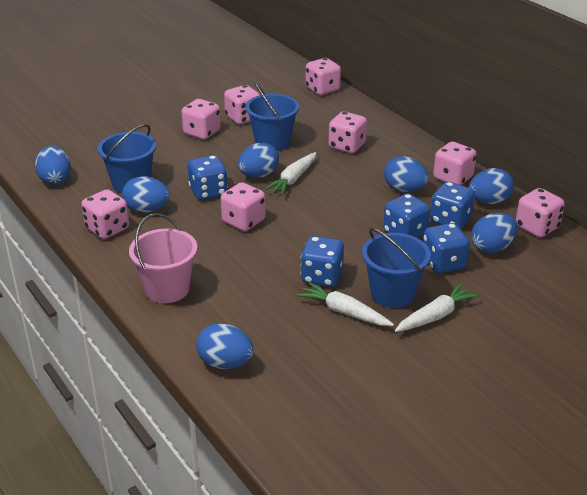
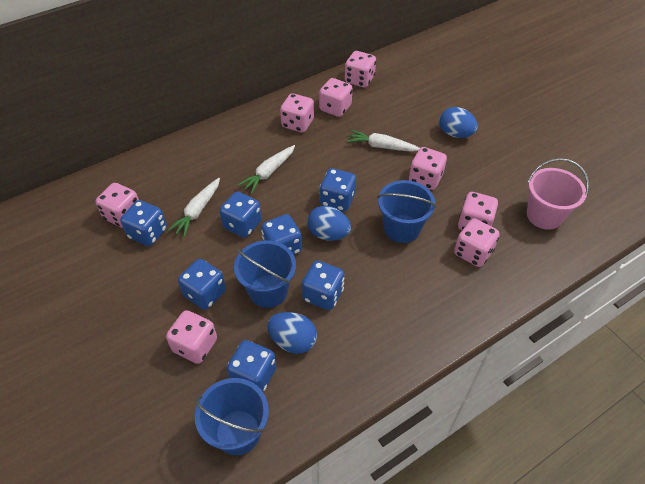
blue dice: [188,155,228,200] [301,236,344,287] [383,194,430,238] [423,223,470,273] [430,182,475,229] = 5 -> [120,200,167,246] [178,259,226,310] [219,191,262,238] [227,340,276,392] [261,214,302,255] [302,261,344,310] [320,168,356,211] = 7
blue egg: [35,146,71,185] [122,176,170,213] [196,323,254,369] [238,143,279,178] [384,156,429,192] [469,168,514,204] [471,213,518,254] = 7 -> [267,312,317,354] [308,206,351,241] [440,107,478,138] = 3

